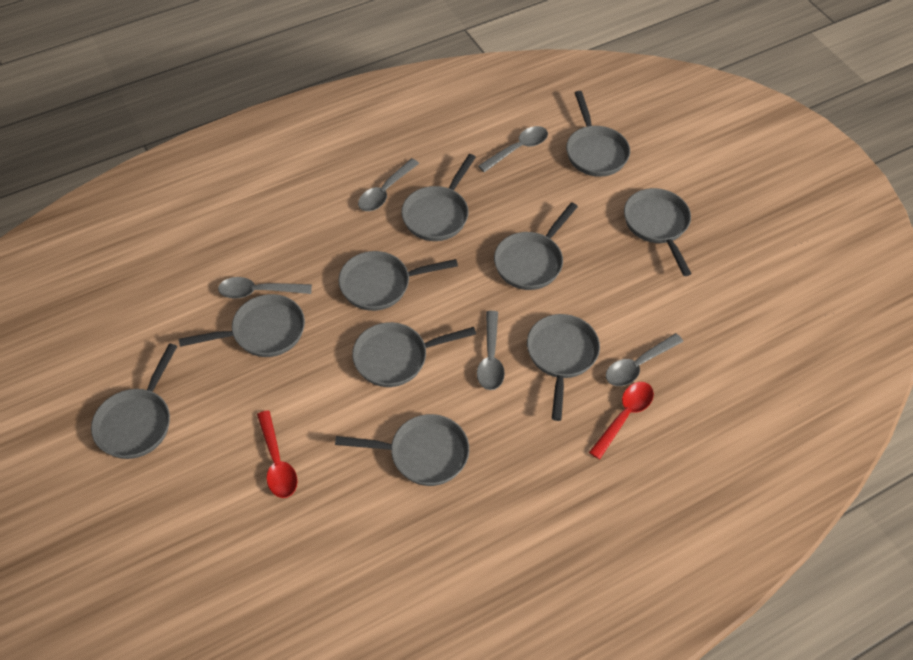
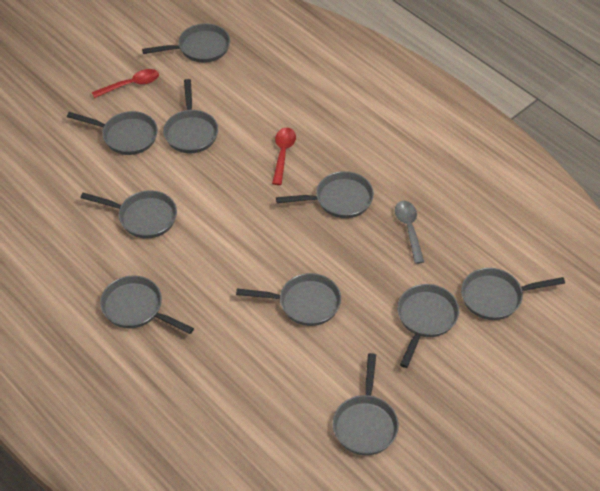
grey spoon: [218,277,312,299] [358,158,419,211] [477,311,505,390] [478,126,548,172] [606,333,683,386] = 5 -> [395,201,424,264] = 1

